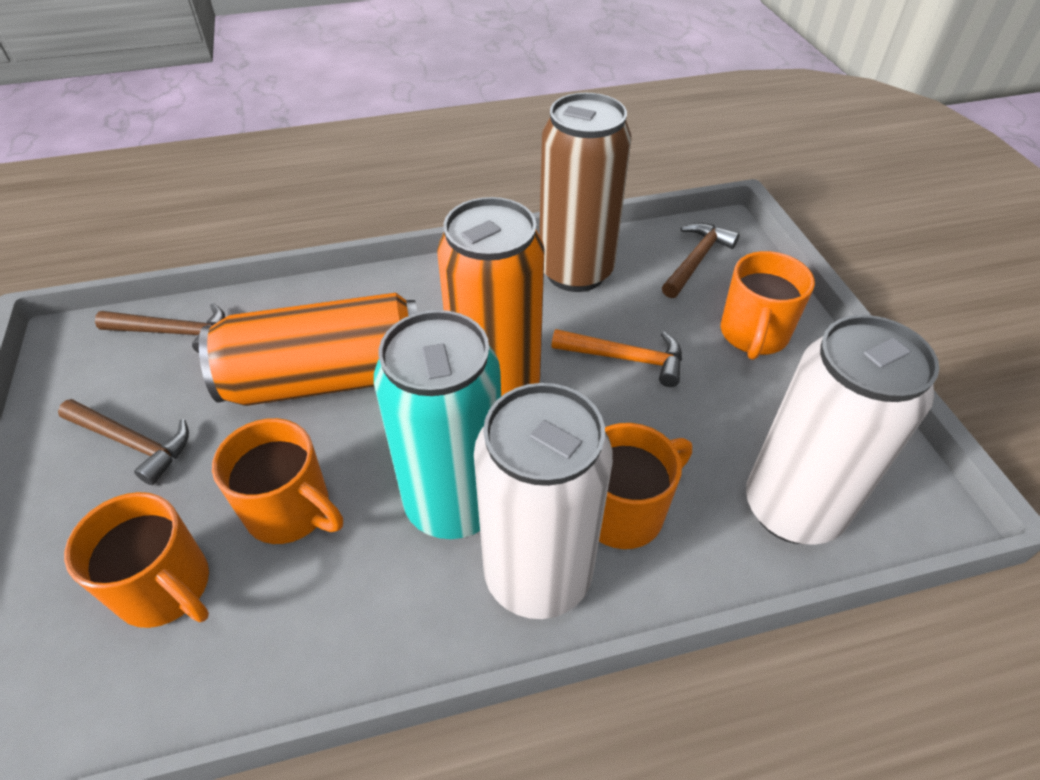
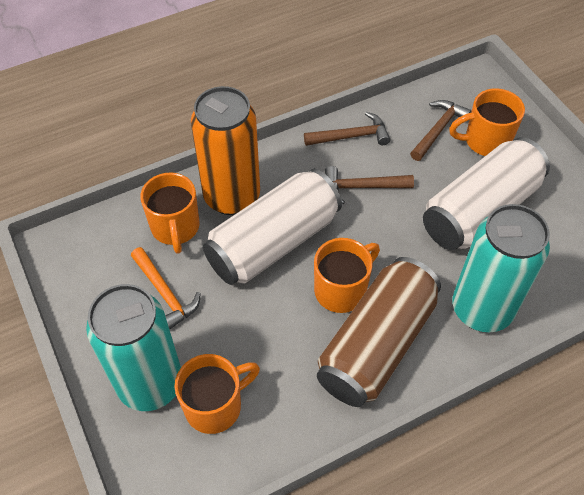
orange can: [199,293,417,406] [437,197,545,396] = 2 -> [191,86,260,215] = 1
turquoise can: [374,310,501,539] = 1 -> [86,284,181,411] [452,204,550,333] = 2

